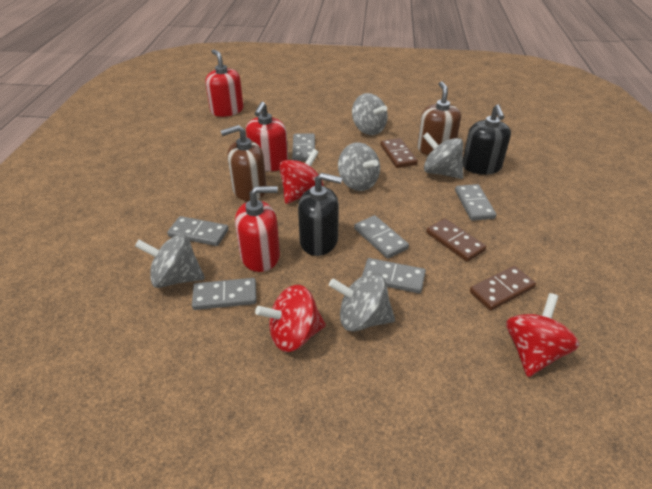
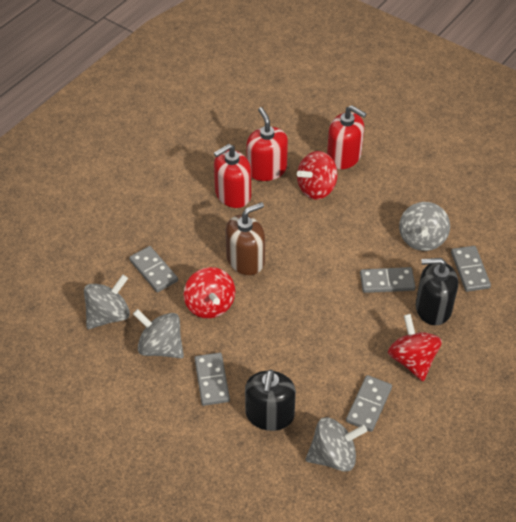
brown domino: [381,138,418,168] [426,218,486,262] [470,266,536,311] = 3 -> none = 0
brown soap dispenser: [221,125,267,201] [417,81,461,155] = 2 -> [226,202,265,275] = 1
grey domino: [167,216,229,246] [192,278,257,310] [292,133,315,161] [354,215,409,259] [362,258,426,294] [455,184,496,221] = 6 -> [129,246,178,292] [194,353,230,406] [346,375,392,432] [360,267,415,293] [451,246,491,292] = 5
grey spinning top: [135,234,205,288] [329,272,395,332] [338,142,380,191] [352,93,388,135] [423,132,464,179] = 5 -> [84,275,130,329] [133,309,184,358] [306,417,367,472] [399,202,450,251] = 4

